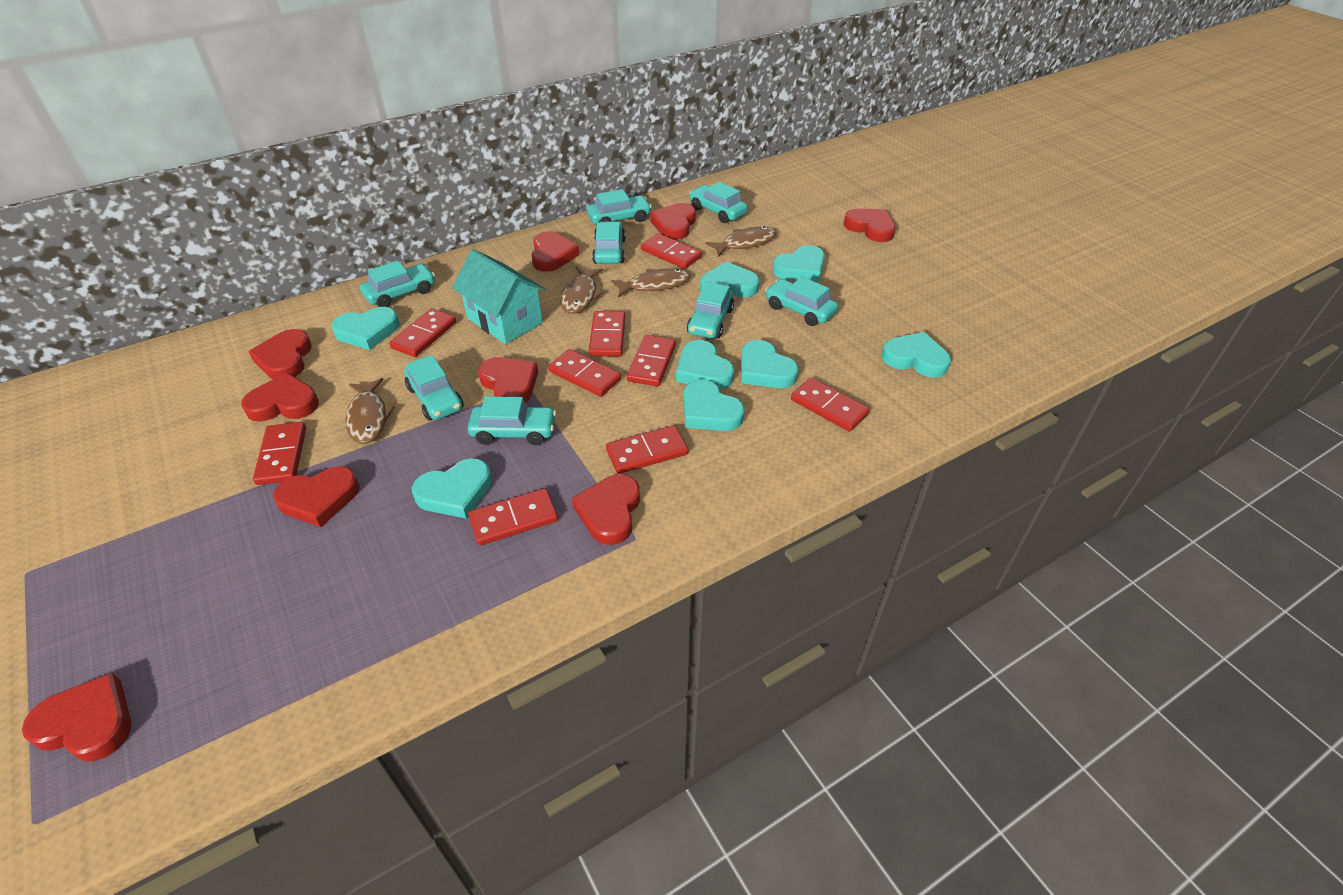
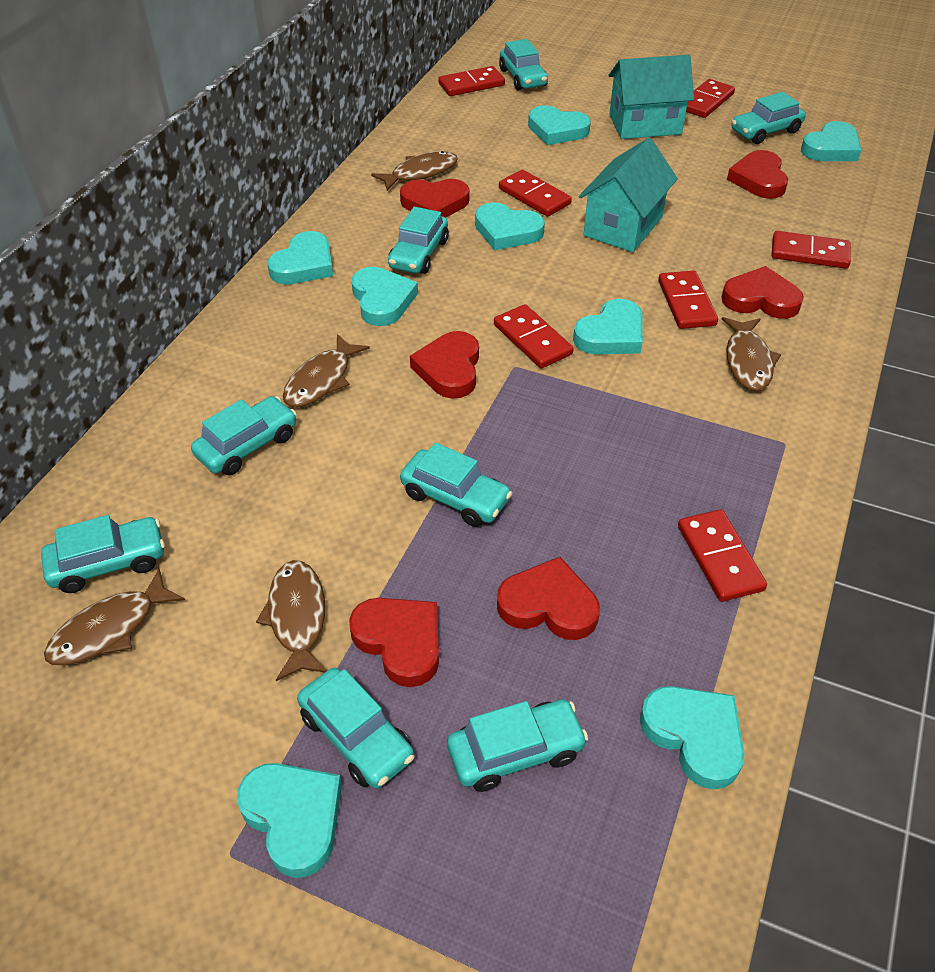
brown fish: [346,378,395,444] [561,266,603,314] [611,268,690,298] [705,226,776,257] = 4 -> [44,569,185,665] [256,560,328,681] [283,334,370,407] [371,151,458,191] [721,317,781,391] = 5
red domino: [253,422,306,485] [389,308,456,357] [468,488,558,545] [548,349,621,397] [589,311,626,356] [606,425,688,474] [627,335,676,386] [641,233,702,269] [791,378,870,432] = 9 -> [438,66,505,96] [494,304,574,368] [499,170,572,217] [658,270,718,329] [678,509,767,602] [686,79,735,118] [772,231,851,269] = 7
red heart: [22,673,131,761] [241,373,319,422] [248,329,312,379] [273,466,360,527] [478,357,538,403] [531,231,580,272] [572,474,640,545] [650,203,696,240] [844,208,896,242] = 9 -> [349,598,439,687] [400,179,470,218] [410,331,479,399] [497,557,600,640] [721,266,804,319] [727,150,788,199] = 6
turquoise house: [452,249,545,344] = 1 -> [579,138,678,252] [608,55,694,139] = 2

